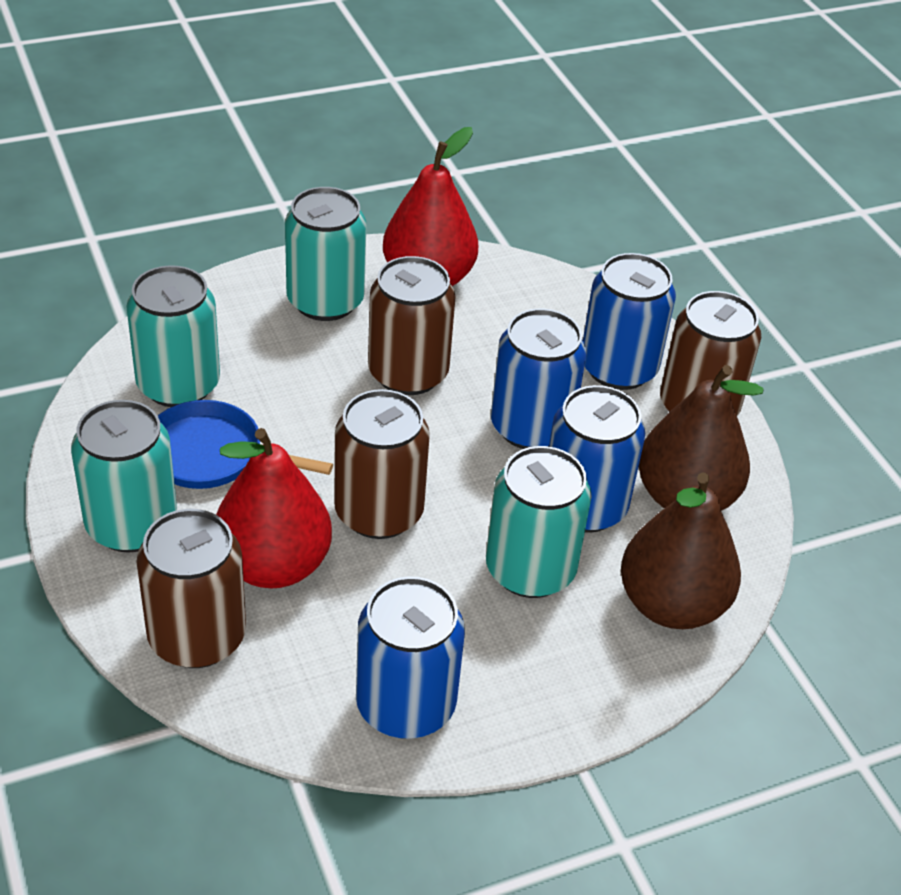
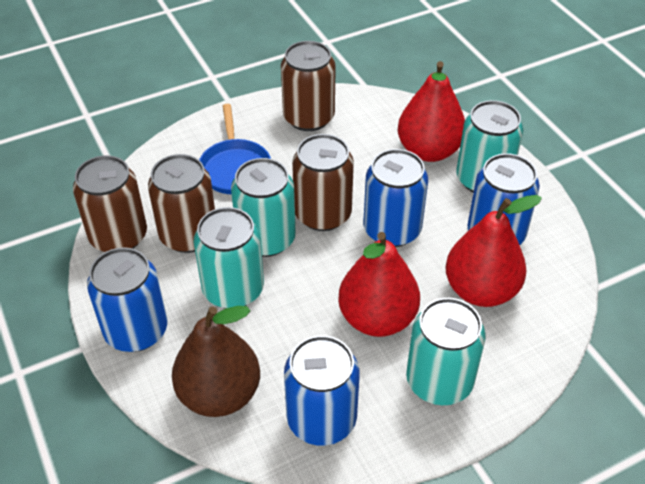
brown pear: [621,472,741,629] [639,365,763,511] = 2 -> [172,306,260,417] = 1
red pear: [216,428,332,588] [383,127,478,286] = 2 -> [338,232,420,337] [398,61,465,162] [445,195,542,307] = 3

